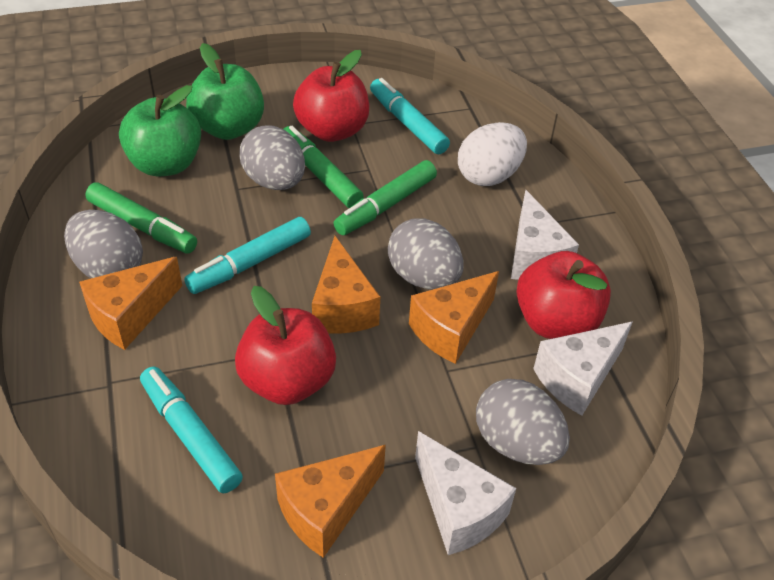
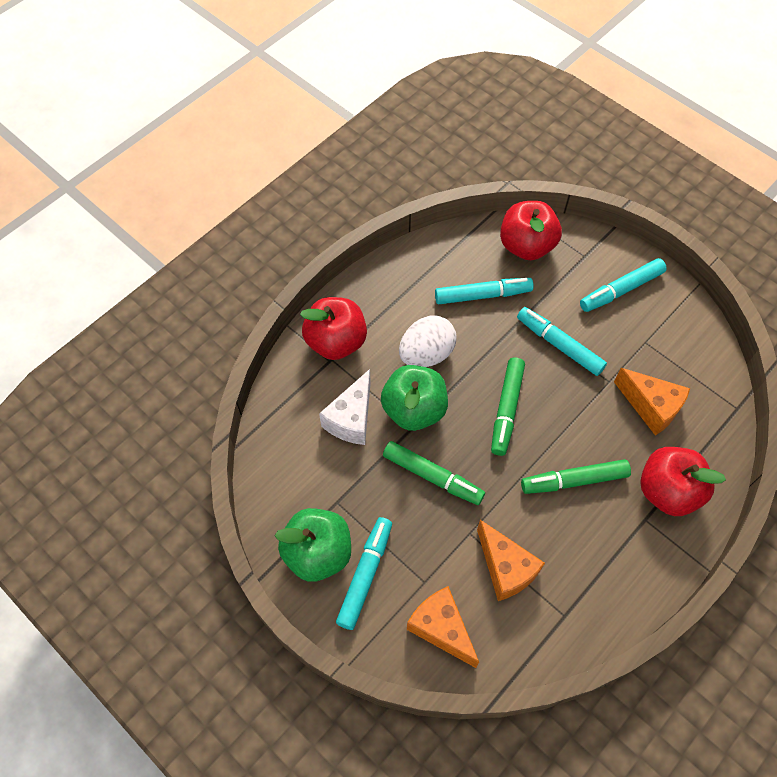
grey egg: [64,210,143,278] [239,125,305,190] [388,218,463,290] [476,379,570,465] = 4 -> none = 0
orange cheese: [79,257,182,350] [275,445,386,558] [312,236,380,334] [409,271,499,364] = 4 -> [407,586,479,668] [477,520,545,601] [614,368,690,436] = 3
turquoise marker: [140,367,243,493] [184,217,311,294] [370,78,450,154] = 3 -> [336,517,392,630] [435,278,534,304] [517,307,607,376] [580,258,667,312] = 4
white cheese: [415,431,516,555] [511,190,579,280] [533,322,633,416] = 3 -> [319,369,371,445] = 1

